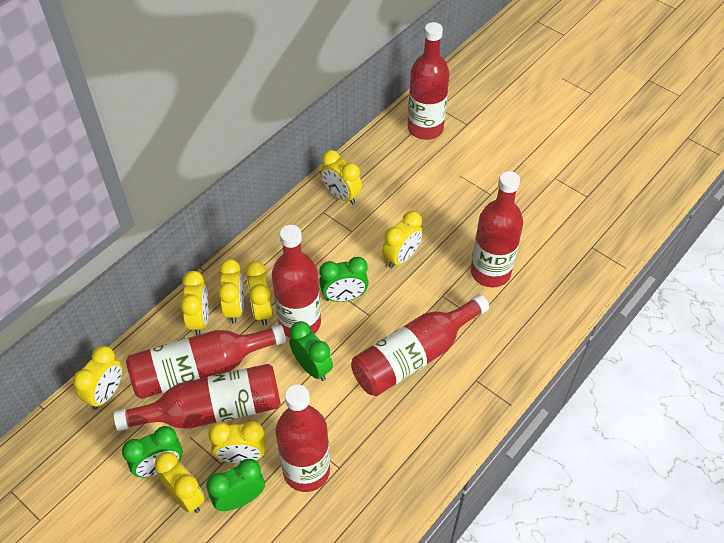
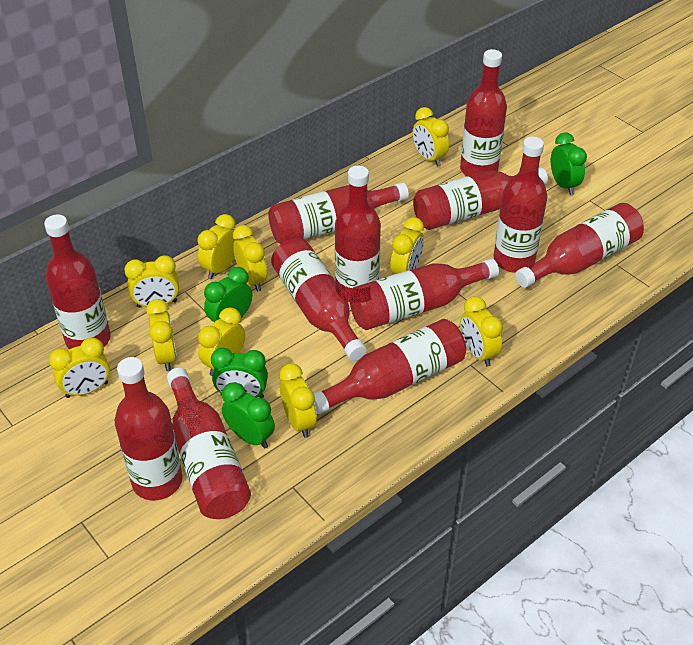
red bottle: [114,364,281,431] [126,324,286,399] [272,225,321,338] [275,384,330,492] [351,294,489,396] [408,22,450,140] [471,171,523,287] = 7 -> [44,214,111,349] [115,357,183,500] [167,367,251,519] [268,182,409,244] [271,238,367,361] [314,319,466,414] [335,166,381,302] [349,259,499,330] [413,168,548,230] [460,49,507,177] [494,137,547,273] [515,203,644,288] = 12
yellow clock: [73,346,123,410] [154,452,205,513] [180,271,209,336] [208,421,266,463] [218,259,244,324] [245,261,273,326] [321,150,362,204] [382,211,423,269] = 8 -> [49,337,110,398] [124,255,179,308] [146,299,177,371] [197,214,237,279] [198,307,245,376] [233,225,267,292] [279,363,317,438] [390,217,424,274] [413,107,449,167] [460,296,503,367] = 10

